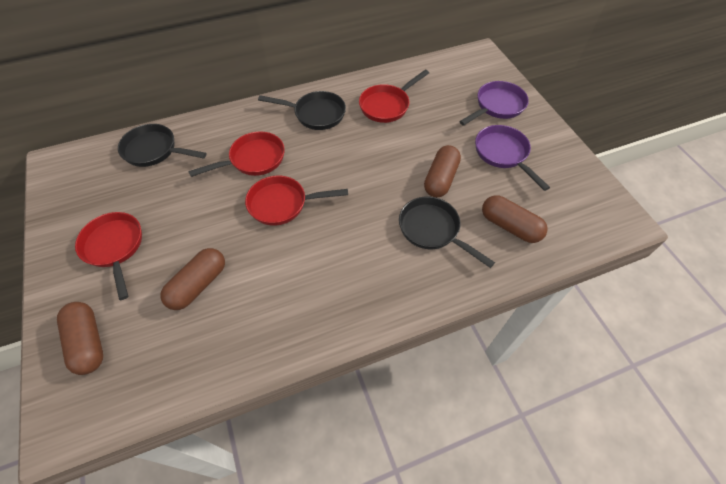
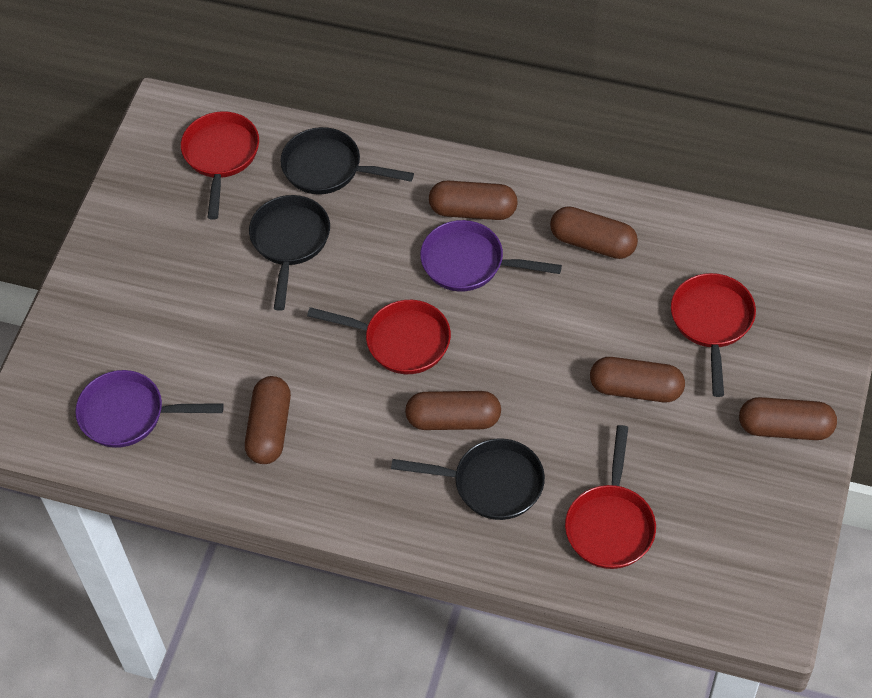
brown capsule: [57,302,103,375] [161,248,225,310] [424,145,461,197] [482,195,548,243] = 4 -> [245,376,291,464] [405,391,501,430] [429,181,518,220] [550,206,638,259] [590,357,685,402] [739,397,837,440] = 6

